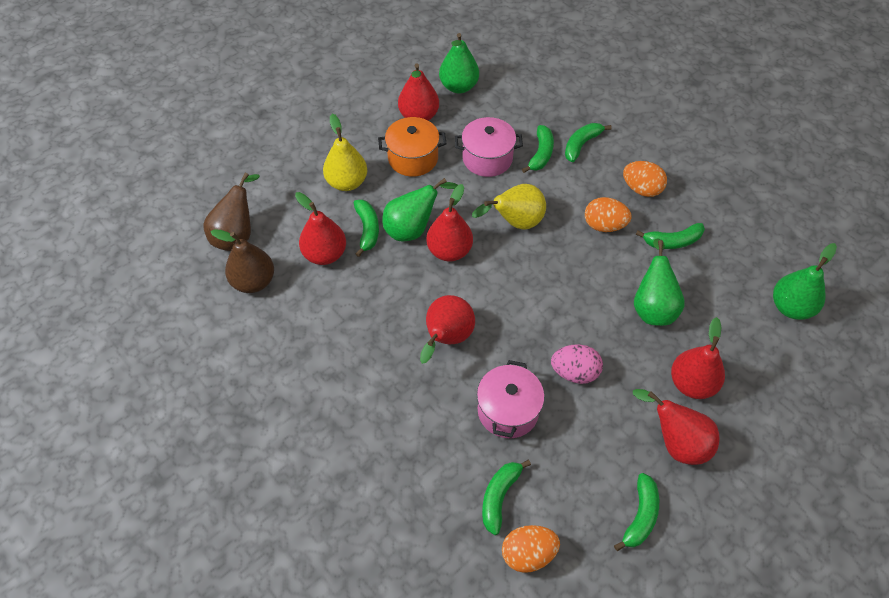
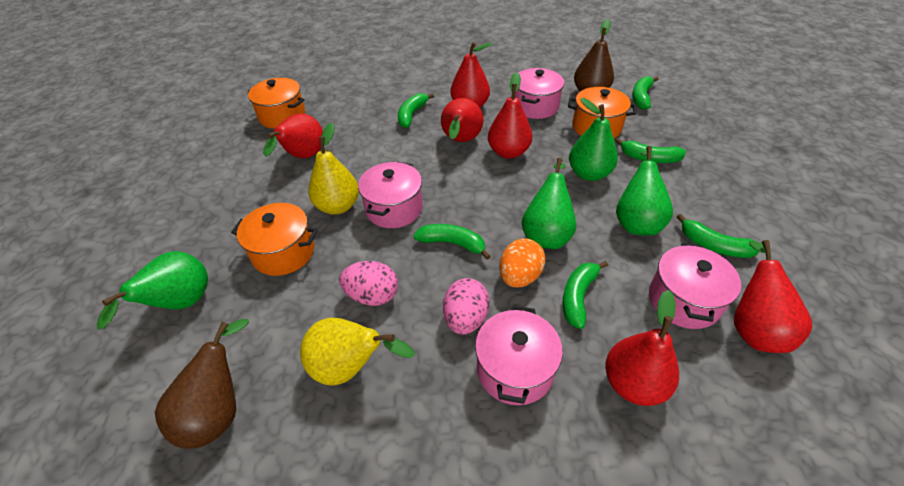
orange egg: [502,525,560,573] [585,197,631,232] [623,161,667,197] = 3 -> [499,238,546,288] = 1
orange pot: [378,117,447,177] = 1 -> [231,203,318,276] [248,78,305,129] [568,87,636,138] = 3
pink egg: [551,344,603,384] = 1 -> [339,261,398,306] [443,278,490,335] = 2
pink pot: [455,117,523,177] [477,360,544,438] = 2 -> [358,162,423,228] [475,305,563,405] [515,68,564,119] [649,243,741,329] = 4

